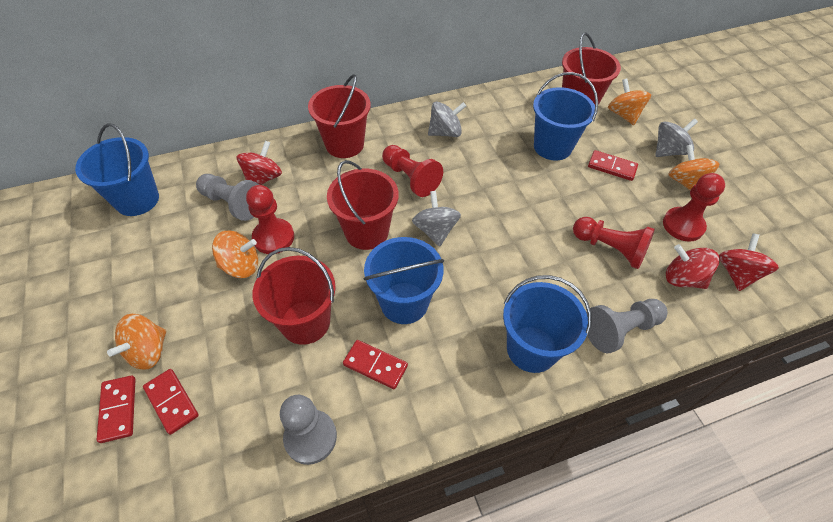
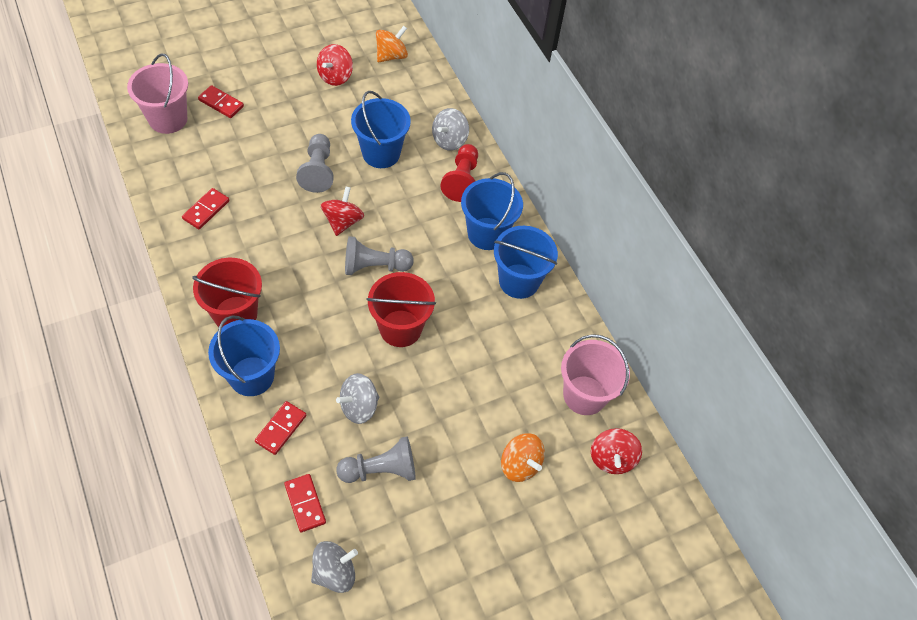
orange spinning top: [107,314,166,370] [212,231,258,278] [608,78,651,125] [668,144,719,190] = 4 -> [376,26,408,62] [501,433,545,482] = 2
pink bucket: none = 0 -> [127,53,188,134] [561,334,630,415] = 2
red bucket: [252,247,336,345] [308,74,371,158] [327,160,399,250] [562,32,621,105] = 4 -> [192,258,262,327] [366,272,436,347] = 2
red pawn: [246,185,294,254] [382,145,443,197] [573,217,655,269] [663,173,725,242] = 4 -> [440,144,478,202] = 1

